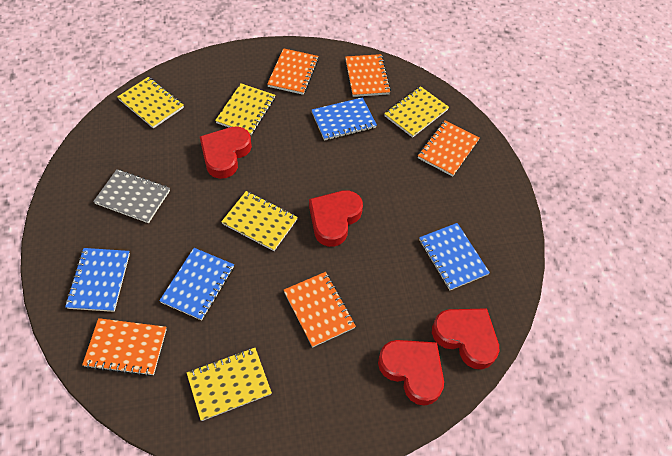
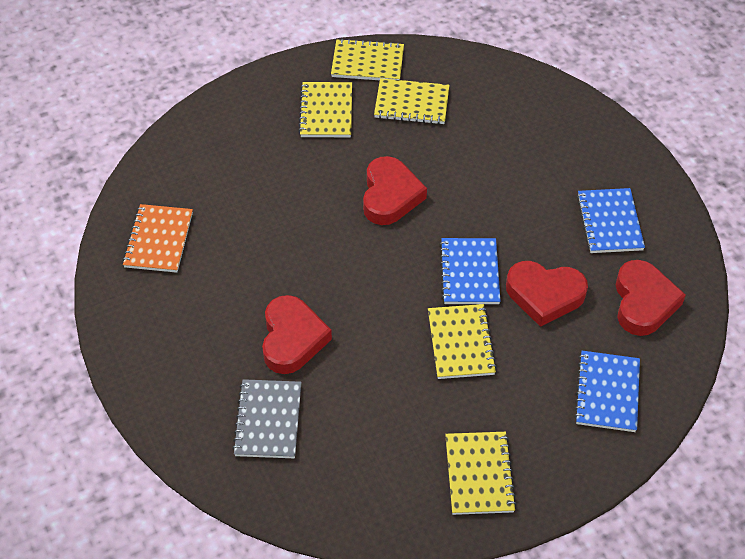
blue notebook: [65,248,130,312] [159,248,234,321] [312,97,377,141] [419,223,490,290] = 4 -> [439,238,501,304] [574,351,640,432] [577,188,645,253] = 3
orange notebook: [82,318,167,376] [267,48,319,95] [284,272,356,348] [345,54,391,97] [418,120,480,177] = 5 -> [122,204,193,273] = 1

